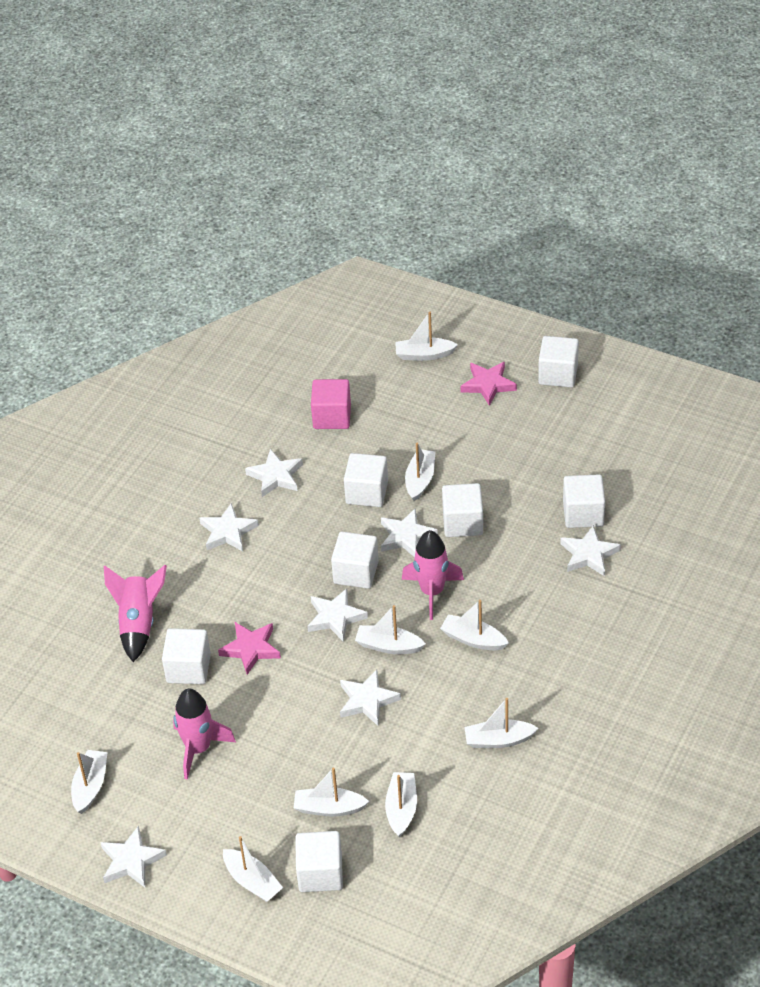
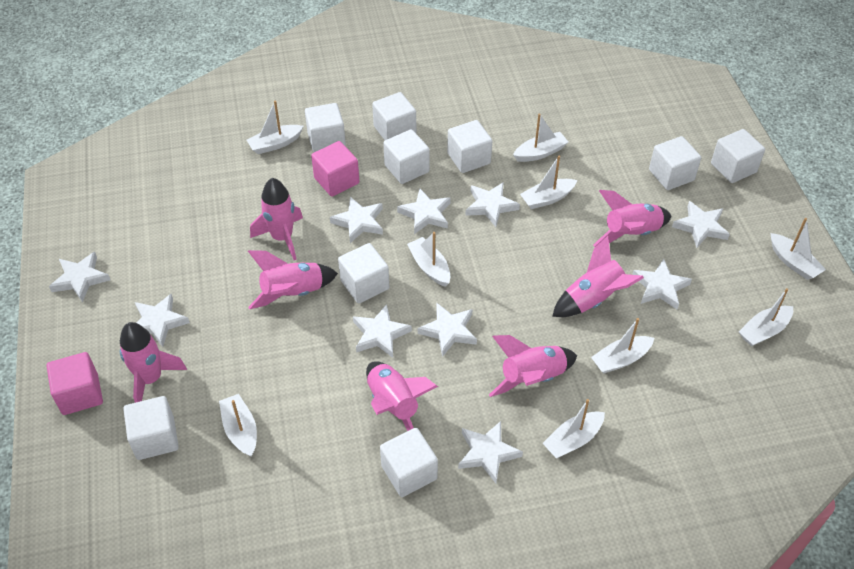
pink cube: [311,379,351,429] = 1 -> [46,352,103,415] [311,141,359,197] = 2
pink rocket: [104,565,167,662] [173,689,236,780] [402,530,464,620] = 3 -> [120,322,187,403] [248,250,338,309] [250,178,303,260] [366,361,438,431] [489,335,577,397] [552,236,644,317] [593,190,671,247] = 7
pink star: [218,622,281,675] [460,362,517,406] = 2 -> none = 0
white cube: [162,628,211,684] [295,831,343,892] [331,532,379,589] [344,453,388,507] [442,483,483,537] [538,336,579,387] [563,474,605,528] = 7 -> [123,396,179,460] [305,103,346,152] [338,243,389,304] [372,92,416,140] [380,428,438,497] [383,129,429,184] [447,120,492,173] [649,136,701,190] [711,129,765,183] = 9
white star: [100,826,167,887] [199,503,259,552] [245,449,303,497] [307,588,368,642] [340,670,401,726] [381,508,438,557] [560,525,621,576] = 7 -> [49,252,110,302] [135,294,190,347] [330,197,383,243] [353,304,412,358] [397,189,451,234] [418,303,477,357] [458,421,523,483] [465,182,520,227] [632,259,692,309] [672,201,730,248] = 10

